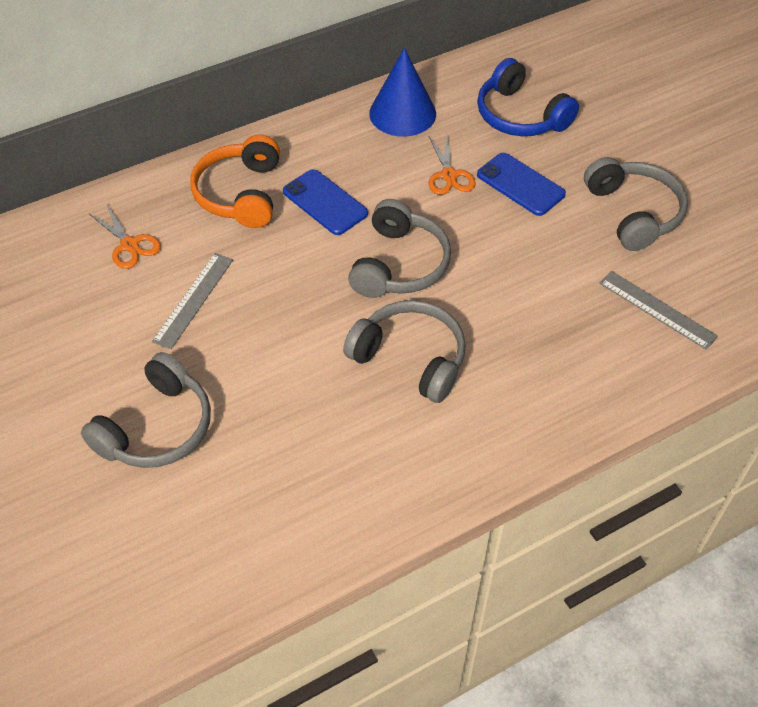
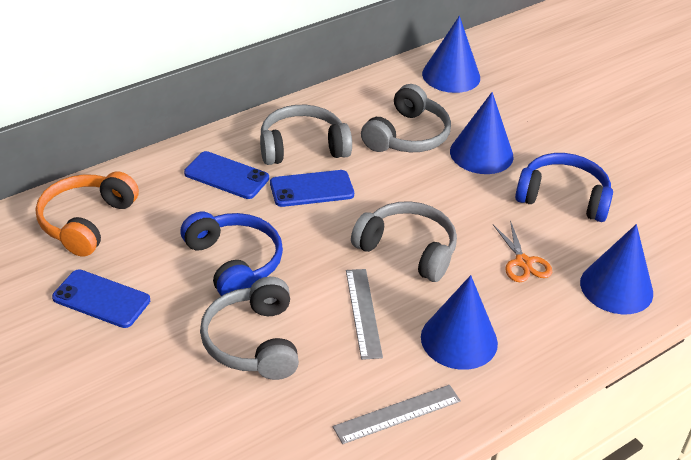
blue cone: [369,48,436,137] = 1 -> [421,275,498,370] [422,16,480,93] [450,92,514,174] [580,224,653,314] = 4
blue headphones: [477,58,579,136] = 1 -> [180,212,283,296] [515,153,613,222] = 2
blue phone: [283,169,368,235] [477,153,566,216] = 2 -> [52,269,150,328] [184,151,269,199] [270,170,354,207] = 3
orange scissors: [89,205,161,269] [429,134,476,195] = 2 -> [493,220,552,282] = 1

